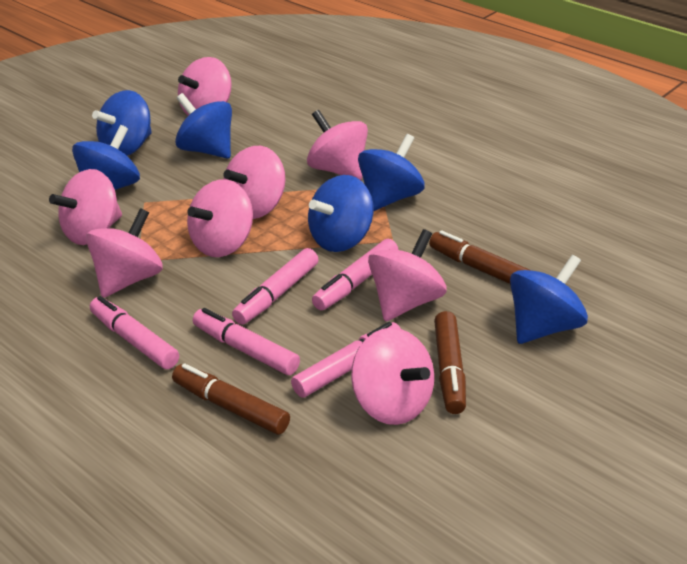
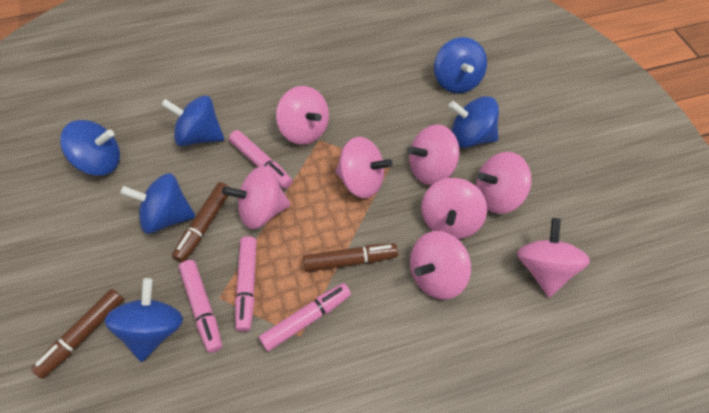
pink marker: [90,296,179,369] [193,308,300,375] [232,248,319,325] [291,322,401,398] [312,239,398,310] = 5 -> [179,260,222,353] [229,130,293,189] [235,236,257,332] [259,283,351,351] = 4

